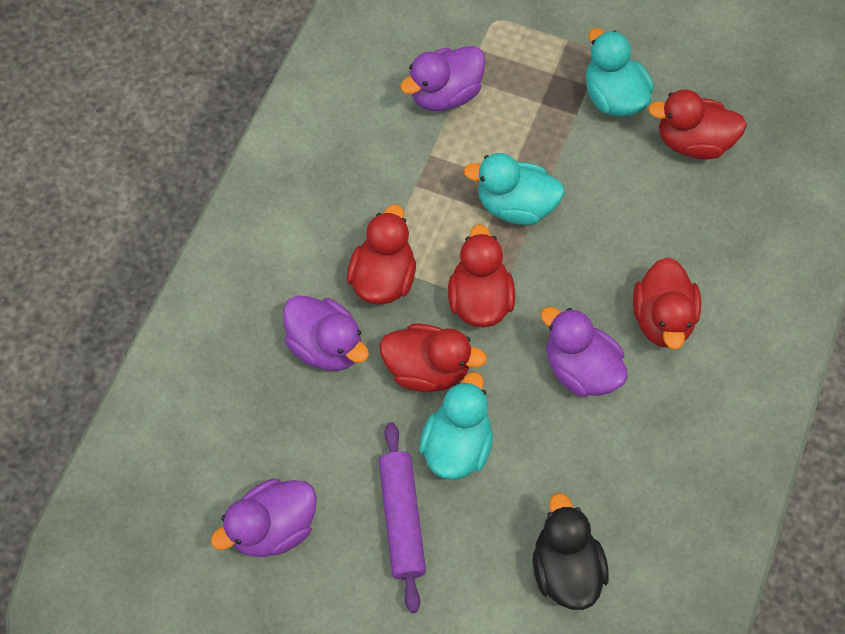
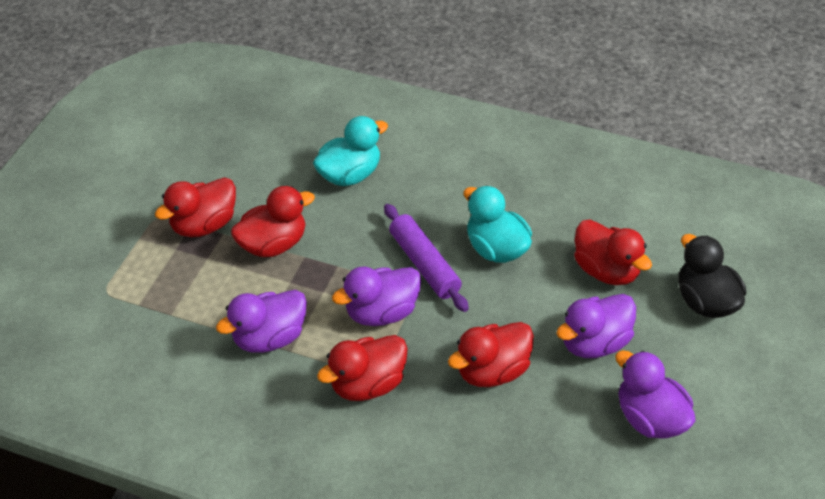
turquoise duck: [419,372,493,480] [464,153,565,225] [586,28,654,117] = 3 -> [313,116,388,186] [463,186,532,263] = 2

